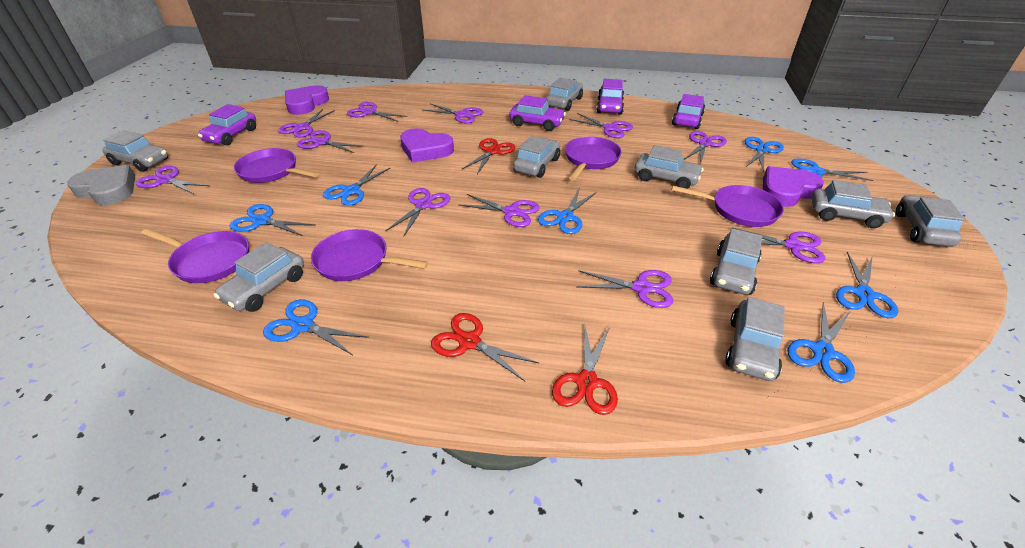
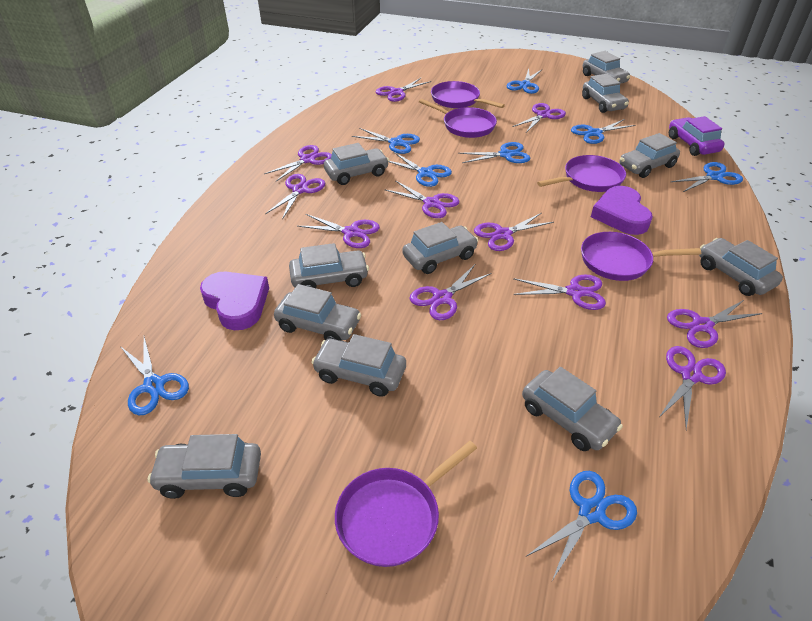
grey car: [103,130,168,172] [214,242,304,312] [513,136,560,178] [546,77,583,111] [635,145,703,189] [710,228,762,295] [725,297,785,381] [811,180,895,228] [896,195,964,247] = 9 -> [148,434,261,499] [274,284,362,341] [289,243,369,288] [311,334,406,397] [324,143,389,185] [402,222,478,274] [522,367,623,451] [582,74,629,113] [583,51,630,83] [619,133,680,178] [699,238,783,296] = 11
grey heart: [67,165,135,205] = 1 -> none = 0
purple car: [198,104,256,145] [509,95,566,131] [596,79,624,114] [672,94,705,129] = 4 -> [669,116,724,156] = 1
purple heart: [285,85,329,115] [400,128,454,163] [763,166,824,207] = 3 -> [200,272,269,330] [591,186,653,235] = 2
red scissors: [431,313,539,381] [462,138,515,174] [552,322,618,415] = 3 -> none = 0

